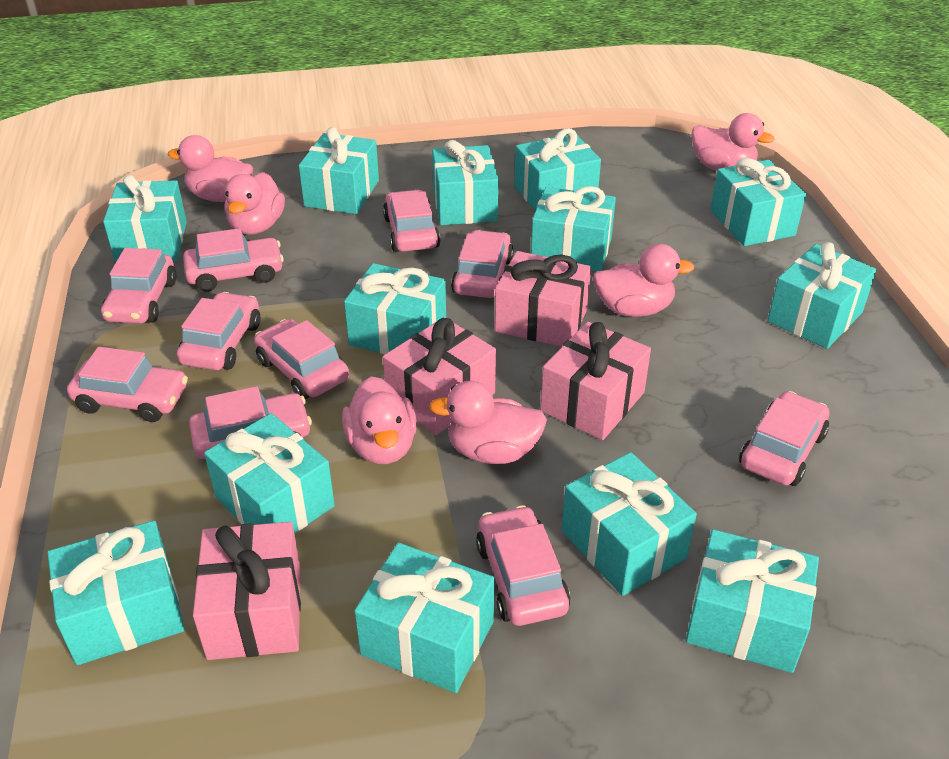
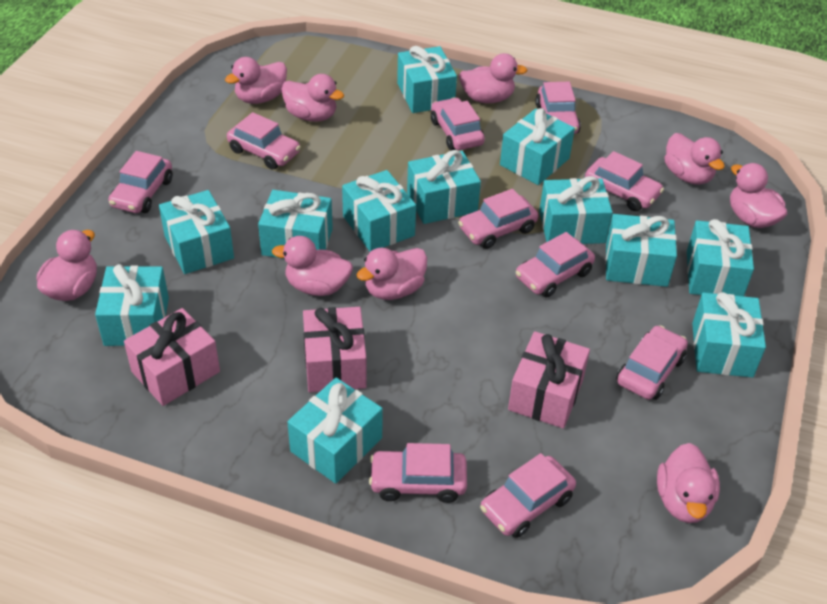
pink duck: [168,135,253,202] [224,172,285,235] [342,376,417,464] [429,381,547,464] [593,244,695,317] [691,113,775,171] = 6 -> [37,230,97,301] [225,57,287,104] [272,236,353,296] [281,74,344,122] [357,248,427,300] [459,53,527,103] [657,443,720,523] [664,133,725,185] [730,163,787,228] = 9
pink gift: [193,522,301,660] [383,317,496,435] [495,251,591,347] [540,322,651,440] = 4 -> [124,308,220,406] [303,307,367,392] [508,331,590,429] = 3
turquoise gift: [47,521,184,665] [103,175,187,263] [204,413,335,533] [299,127,379,214] [344,263,446,355] [354,542,495,693] [432,140,499,225] [515,128,601,211] [531,186,616,271] [562,452,697,596] [686,529,819,673] [710,158,806,246] [768,242,877,349] = 13 -> [95,264,169,346] [159,190,234,274] [258,190,333,259] [287,377,383,484] [342,170,416,252] [397,46,457,113] [407,150,481,224] [500,108,575,185] [539,176,613,244] [605,214,677,287] [687,219,754,296] [692,292,766,378] = 12

